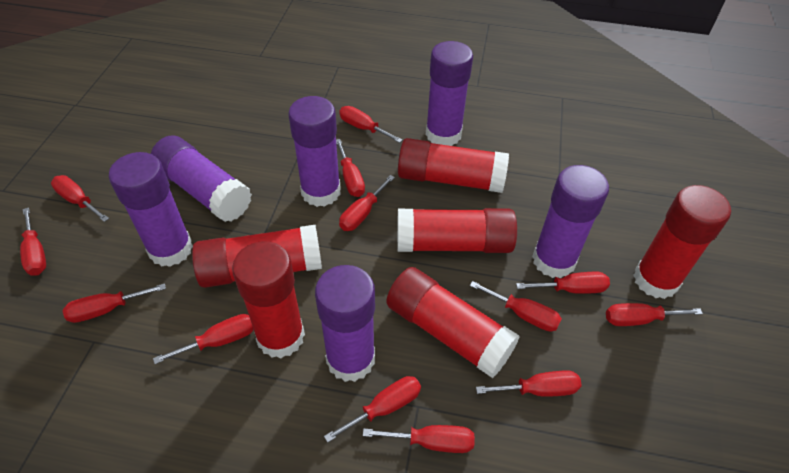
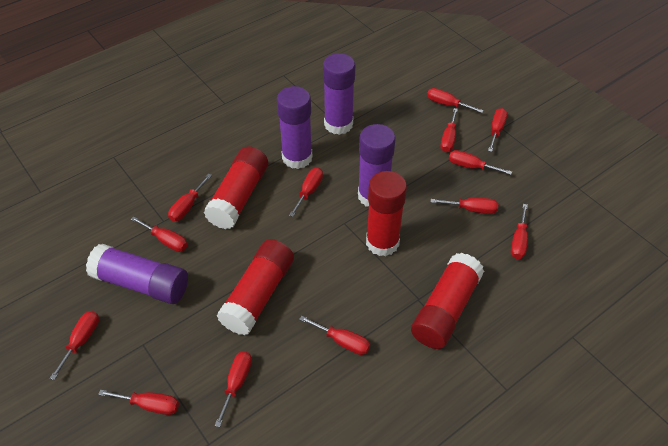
purple glue stick: [109,152,193,267] [151,135,252,222] [288,96,341,207] [315,265,375,382] [426,41,473,146] [532,165,609,278] = 6 -> [86,244,188,304] [277,86,312,169] [323,53,355,135] [358,124,396,207] = 4
red glue stick: [192,225,322,288] [232,241,305,358] [386,267,519,378] [397,208,517,253] [398,138,509,193] [633,185,731,299] = 6 -> [204,146,268,229] [217,239,294,335] [366,171,407,256] [411,253,484,349] = 4

